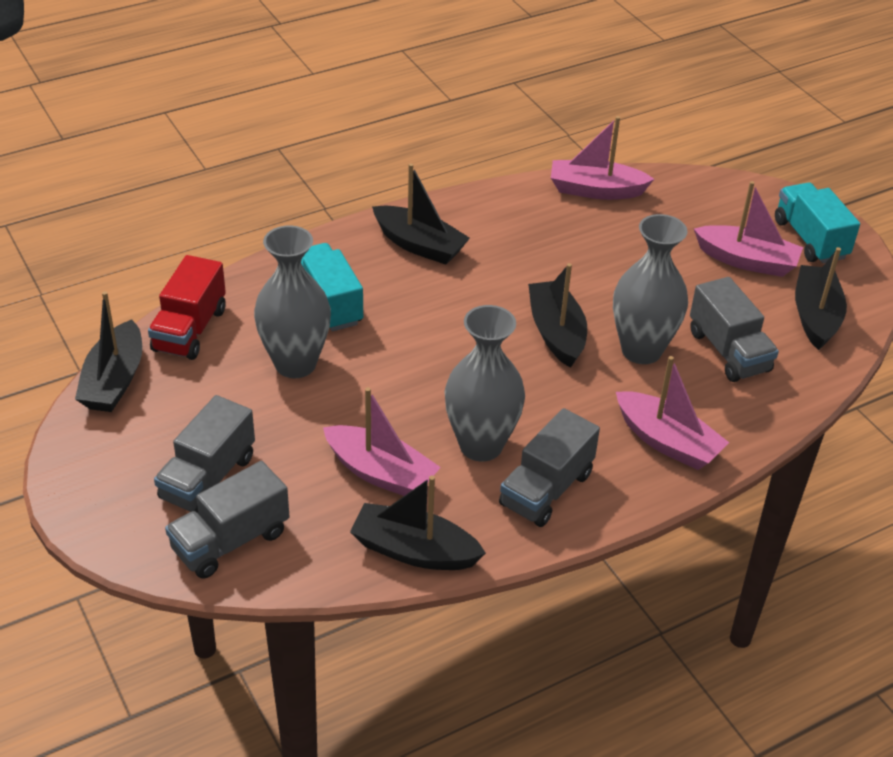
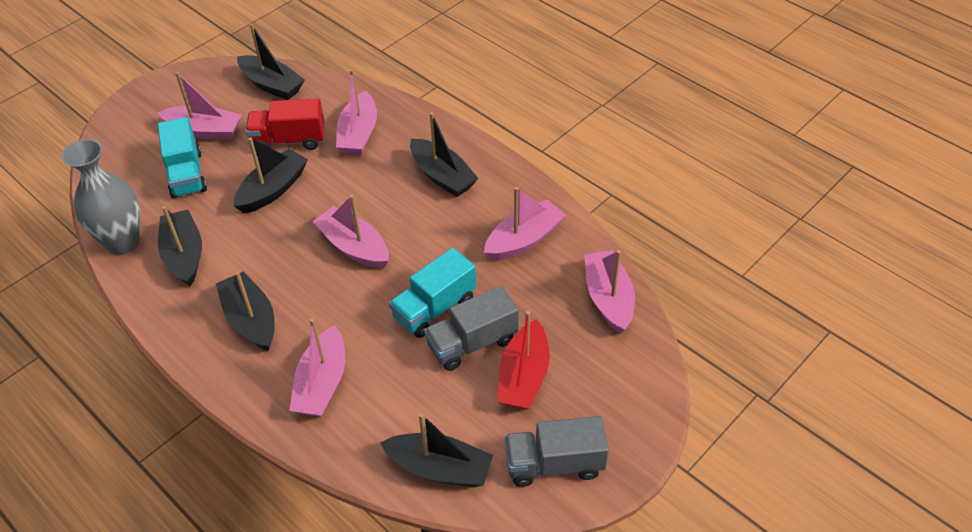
black boat: [75,291,142,412] [350,475,486,570] [372,163,470,265] [528,263,587,368] [795,247,847,350] = 5 -> [158,206,202,286] [216,271,274,351] [234,137,308,214] [237,23,305,100] [380,413,493,487] [410,112,479,197] = 6
grey truck: [154,395,255,514] [165,461,289,579] [499,408,600,527] [690,277,779,382] = 4 -> [424,286,519,371] [505,416,609,487] = 2
grey vase: [254,225,331,378] [444,305,525,462] [613,214,688,364] = 3 -> [61,139,140,255] = 1
pink boat: [323,387,441,496] [551,116,654,200] [616,356,729,470] [694,181,803,277] = 4 -> [158,71,242,140] [290,318,345,417] [312,195,389,269] [336,69,377,156] [484,187,566,261] [584,250,635,334] = 6
red boat: none = 0 -> [497,311,550,410] = 1

